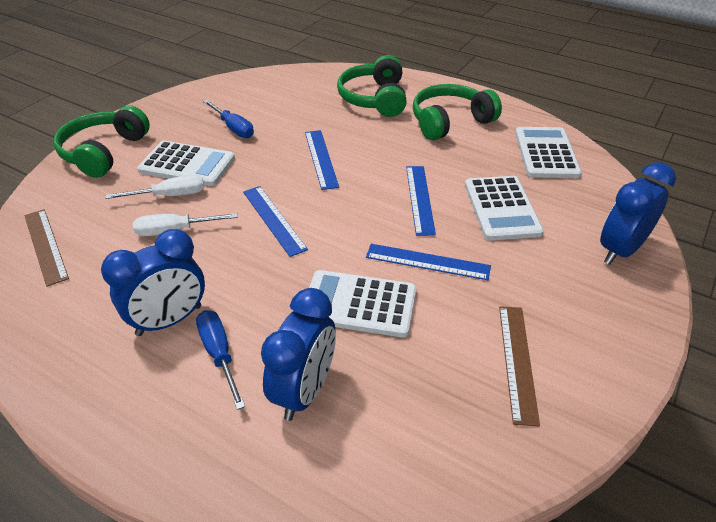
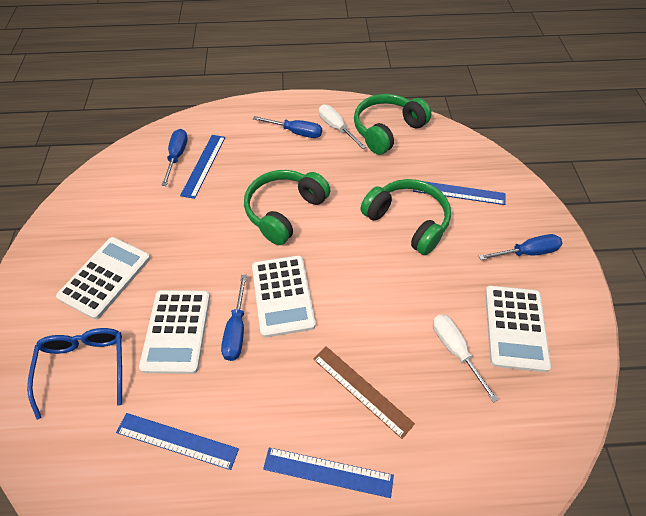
blue clock: [101,229,205,336] [261,288,336,421] [600,162,676,265] = 3 -> none = 0
blue glasses: none = 0 -> [27,328,122,420] = 1
blue screwdriver: [196,310,245,410] [203,100,254,138] = 2 -> [161,129,188,186] [221,275,247,361] [253,116,322,138] [479,234,563,260] = 4
brown ruler: [24,209,69,287] [499,306,540,426] = 2 -> [313,346,415,439] = 1

